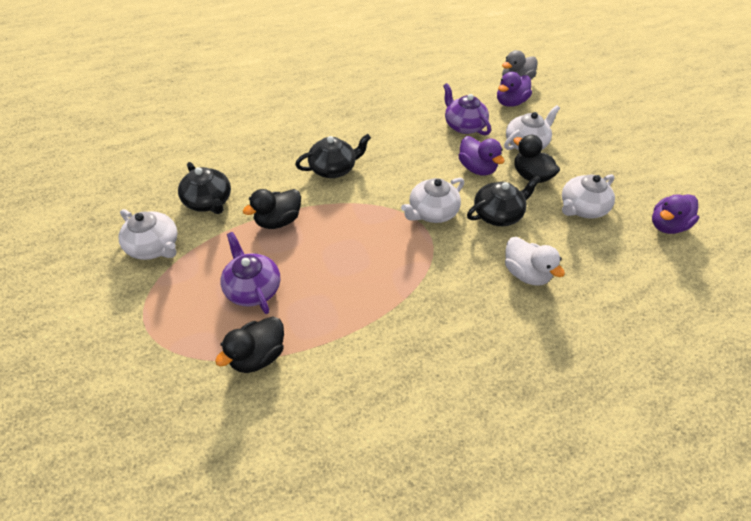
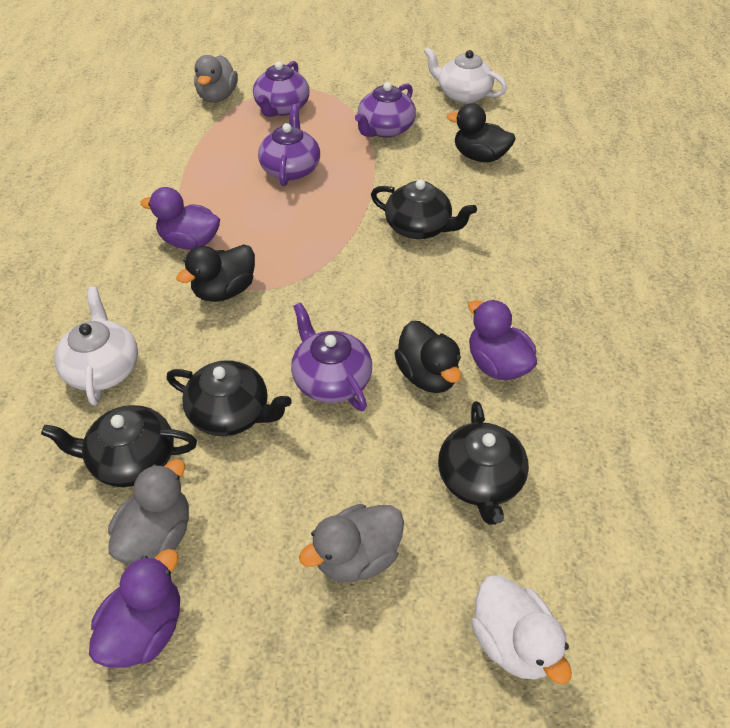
black teapot: [178,162,231,214] [295,134,371,178] [467,175,541,226] = 3 -> [41,405,197,487] [166,360,291,436] [371,180,477,239] [438,401,529,525] = 4
grey duck: [502,50,537,80] = 1 -> [108,459,189,565] [194,55,238,102] [299,504,404,582] = 3
purple teapot: [220,232,280,314] [443,83,491,135] = 2 -> [253,61,309,117] [258,104,320,186] [291,303,372,411] [355,82,416,138] = 4
white teapot: [119,209,178,260] [401,178,464,223] [504,105,560,150] [562,174,615,219] = 4 -> [54,287,138,406] [424,47,507,104] = 2

